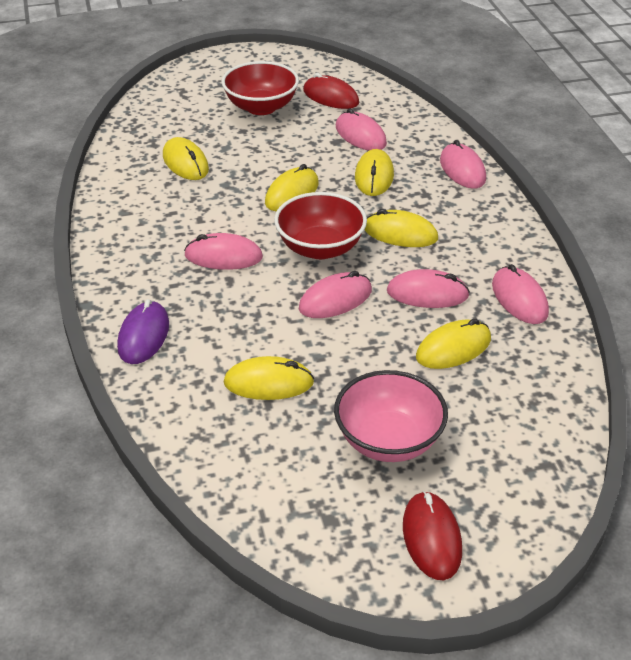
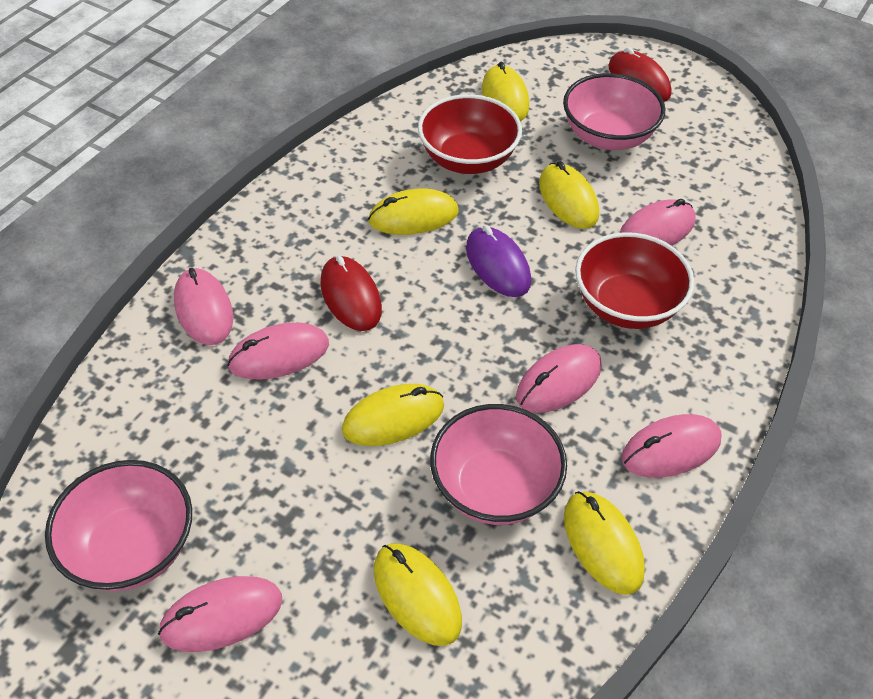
pink bowl: [334,370,448,462] = 1 -> [45,460,192,591] [430,404,567,525] [563,73,665,150] = 3

